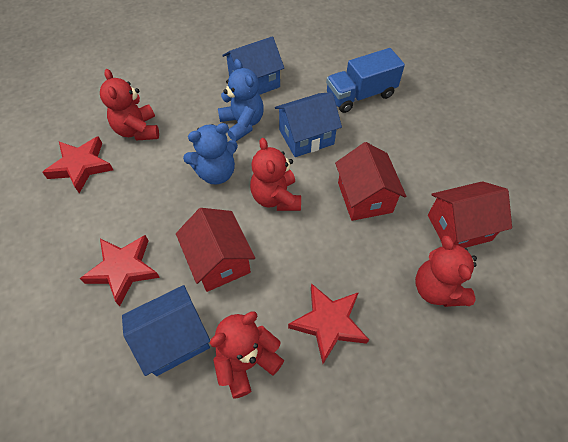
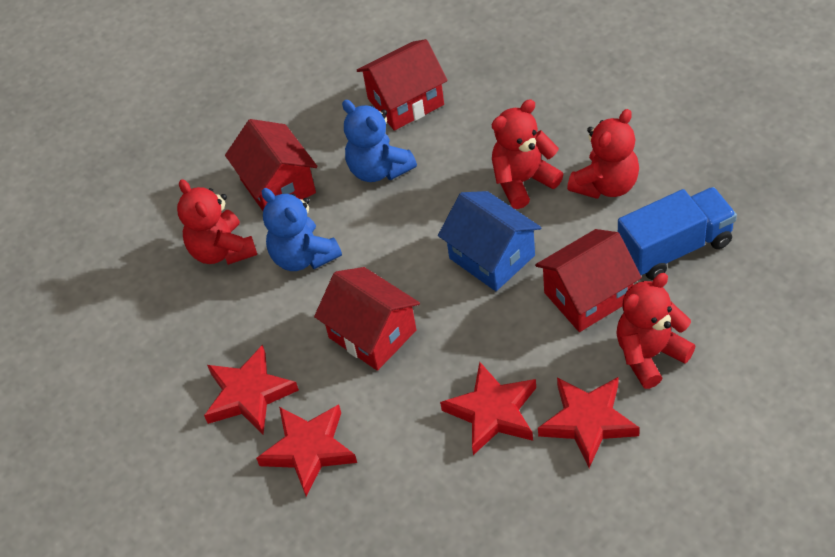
blue house: [122,285,210,376] [222,36,284,95] [275,92,342,157] = 3 -> [438,191,541,291] = 1
red house: [176,208,255,292] [335,142,406,221] [428,181,512,248] = 3 -> [225,119,317,211] [314,267,420,371] [357,39,447,131] [535,229,642,332] = 4
red star: [42,136,113,193] [80,235,160,306] [288,283,369,364] = 3 -> [204,345,299,434] [256,404,357,496] [440,362,536,455] [538,377,640,468] = 4

